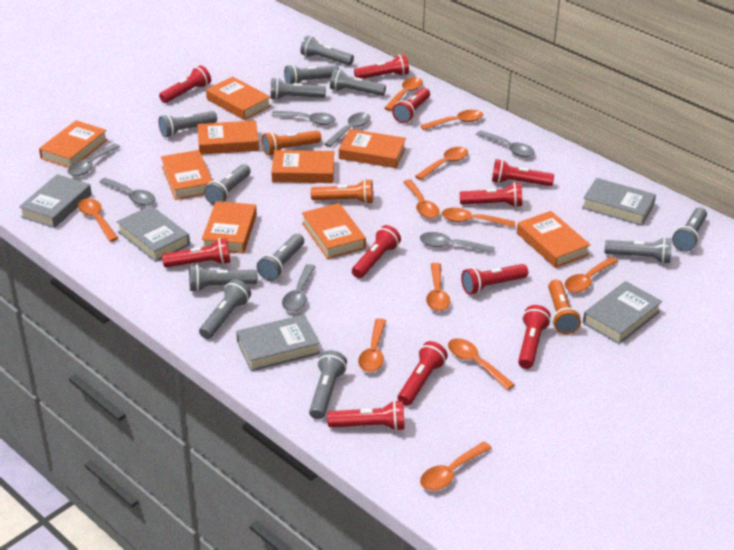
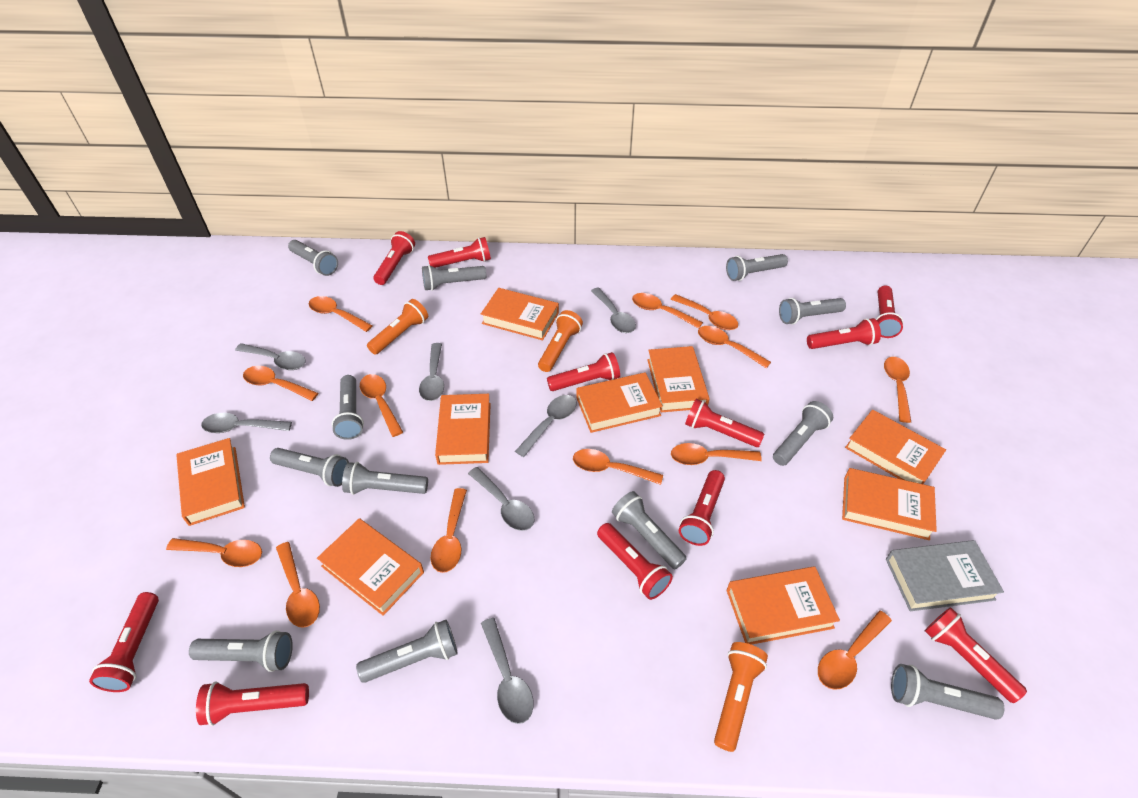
grey book: [19,174,92,228] [117,206,190,262] [236,314,320,371] [582,178,656,226] [583,281,662,344] = 5 -> [886,540,1004,611] = 1
orange spoon: [78,198,118,242] [358,318,386,372] [384,77,423,111] [403,180,439,219] [415,147,468,180] [420,110,483,130] [420,442,492,491] [426,263,450,311] [442,208,515,227] [448,338,515,390] [565,257,618,293] = 11 -> [166,538,262,567] [243,366,318,401] [276,542,320,628] [309,296,373,332] [360,374,403,437] [431,488,467,573] [573,449,663,485] [632,293,703,329] [670,294,738,330] [671,443,762,465] [698,326,771,368] [818,611,892,690] [884,357,911,423] = 13

